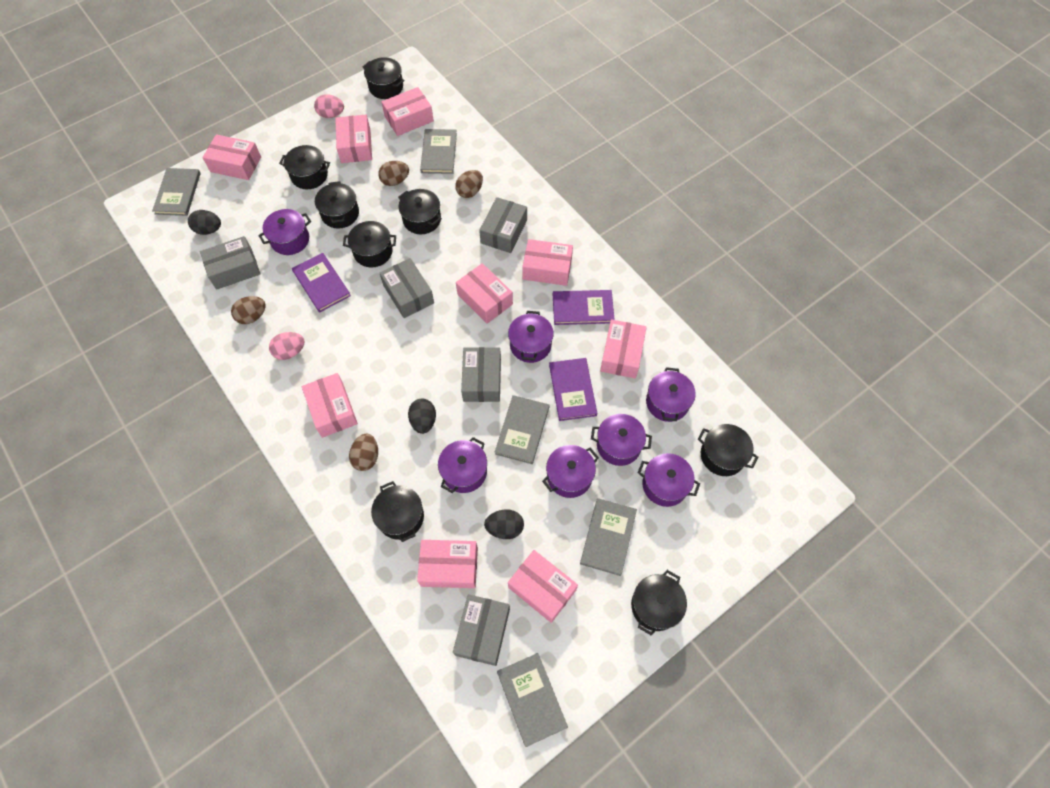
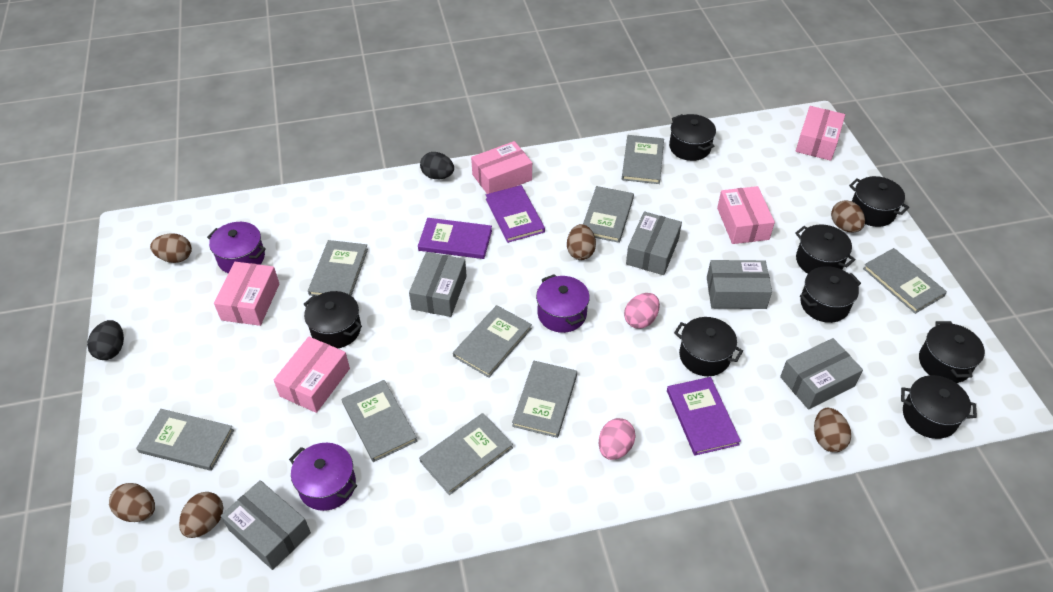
black egg: [188,210,221,235] [408,399,436,434] [484,510,524,539] = 3 -> [87,320,124,360] [420,152,454,179] = 2
brown egg: [231,296,266,324] [349,434,378,471] [378,161,409,186] [455,170,483,198] = 4 -> [109,483,155,522] [150,233,192,263] [179,492,223,538] [567,224,596,260] [814,408,851,452] [831,200,865,233] = 6
grey book: [152,168,201,216] [420,129,457,174] [495,395,549,464] [497,653,568,747] [580,498,637,576] = 5 -> [136,409,234,471] [308,240,368,296] [342,380,417,462] [419,413,513,495] [453,305,532,378] [512,361,577,438] [583,186,634,243] [622,135,664,184] [863,248,947,314] = 9
pink box: [202,134,261,180] [302,373,358,438] [335,115,372,163] [381,87,434,136] [417,540,478,588] [456,263,513,324] [508,550,578,623] [522,239,573,286] [600,319,647,379] = 9 -> [214,262,279,326] [274,337,350,413] [471,141,532,194] [717,186,775,244] [796,106,845,161] = 5
purple pot: [258,209,311,255] [438,437,487,493] [508,311,554,363] [542,445,599,498] [591,414,652,466] [638,453,700,507] [646,367,696,422] = 7 -> [207,222,266,274] [289,443,357,511] [536,274,590,333] = 3

